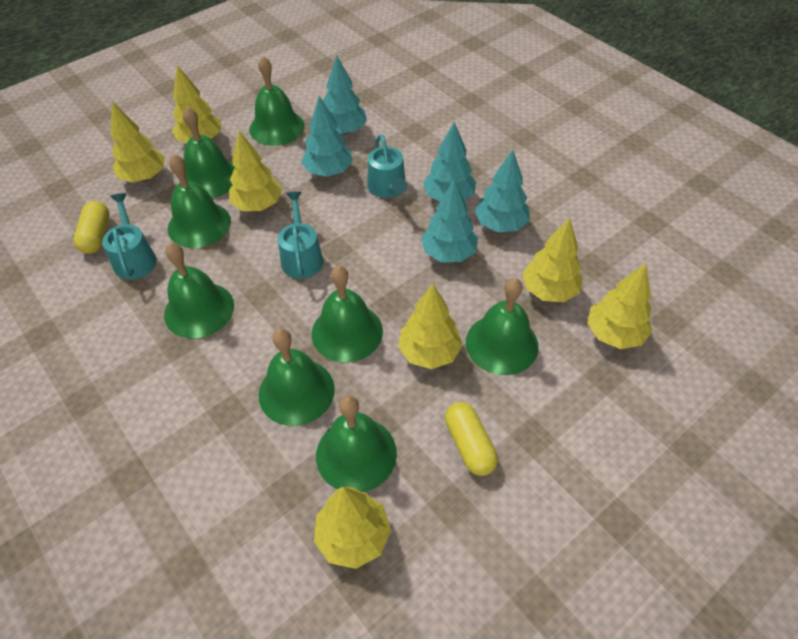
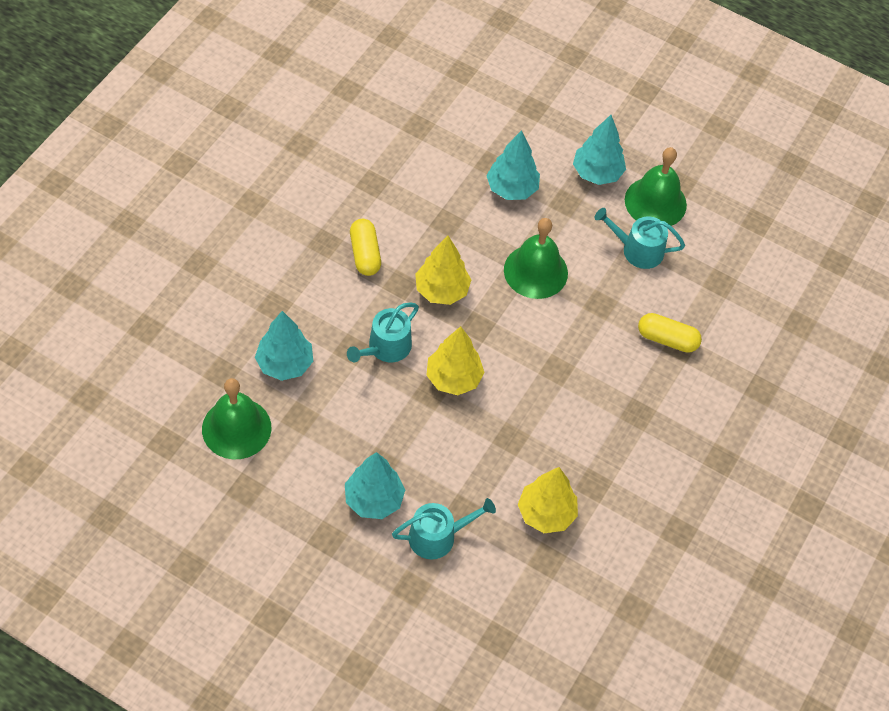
green bell: [164,242,234,338] [168,154,231,248] [183,107,235,198] [249,56,305,146] [259,329,335,426] [312,266,383,362] [316,395,397,492] [466,278,538,375] = 8 -> [202,378,272,459] [504,218,568,299] [625,147,687,226] = 3
turquoise tree: [301,96,353,177] [323,55,367,135] [421,179,478,262] [423,122,476,202] [475,150,530,232] = 5 -> [255,311,313,381] [345,452,405,519] [486,130,540,200] [573,115,626,185] = 4
yellow tree: [111,102,165,183] [172,65,221,143] [229,130,282,211] [314,487,391,569] [398,284,463,369] [522,218,583,302] [587,263,652,349] = 7 -> [415,235,471,305] [426,326,485,395] [518,467,578,533] = 3

